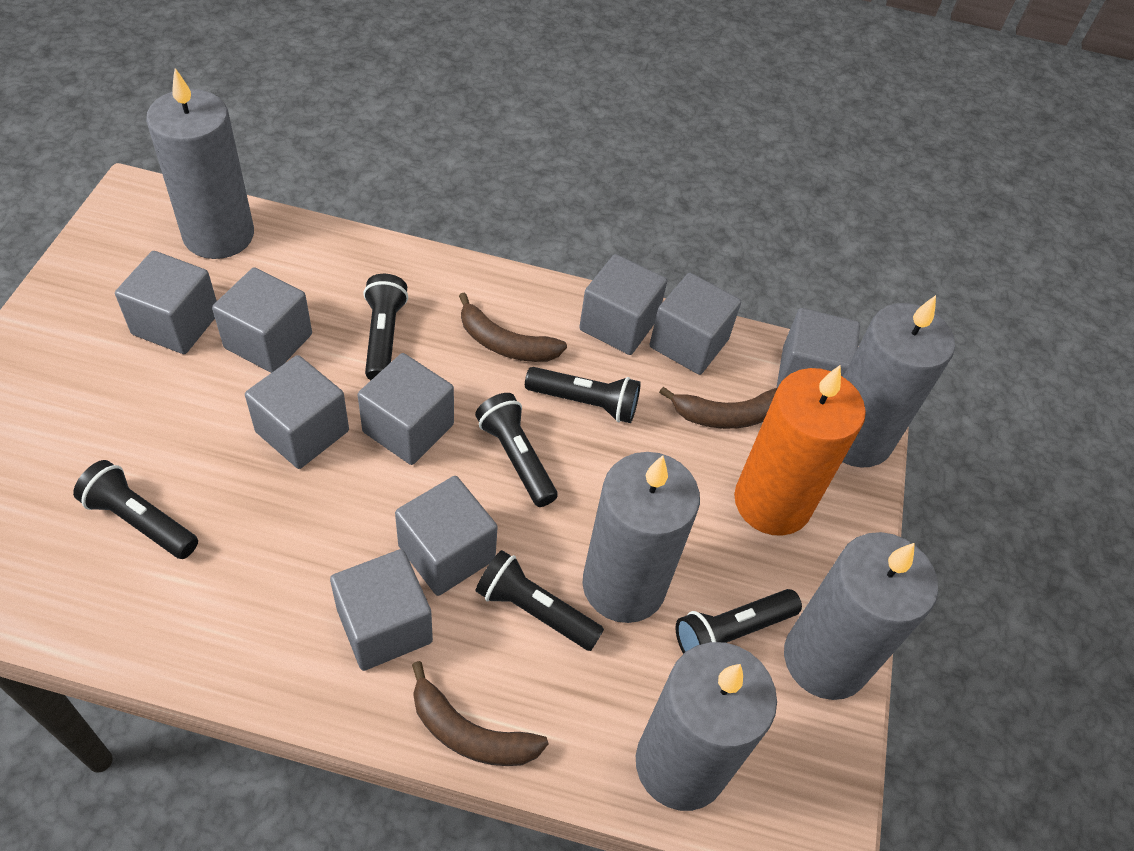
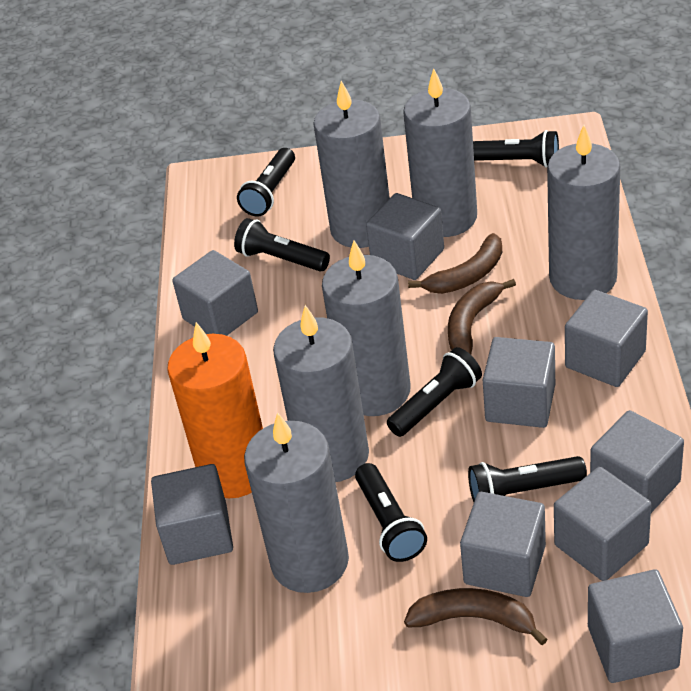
grey candle: [146,68,254,259] [582,452,700,623] [636,642,777,811] [784,532,938,700] [842,295,955,468] = 5 -> [244,412,349,593] [273,305,369,482] [313,81,390,248] [322,240,411,416] [403,68,477,237] [547,125,620,300] = 6

